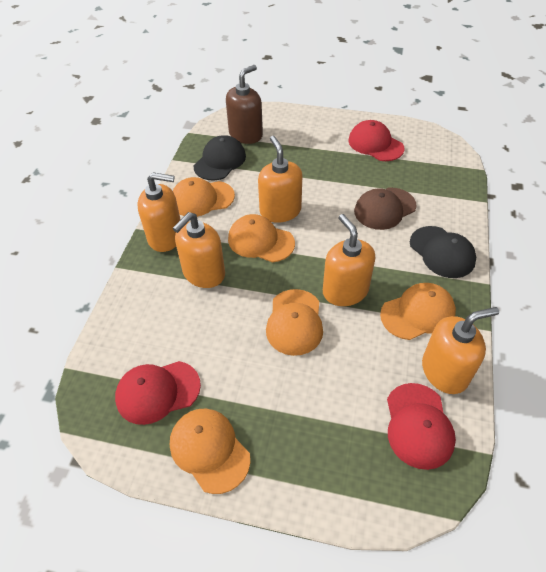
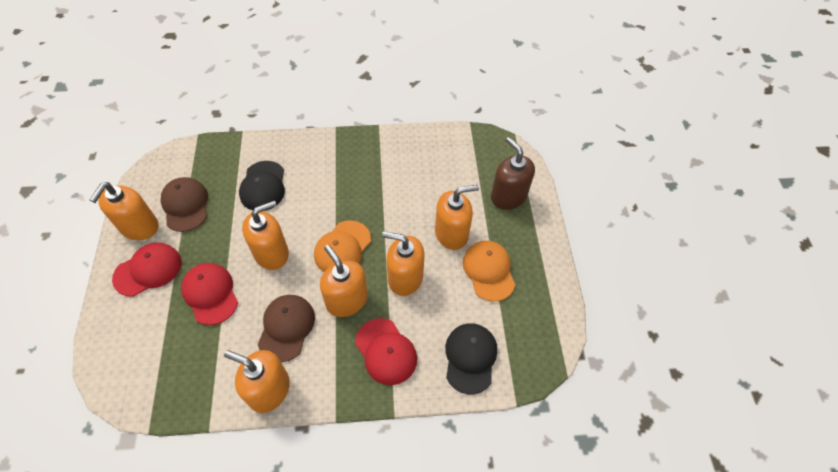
brown cap: [354,188,416,230] = 1 -> [161,177,208,232] [258,295,315,362] = 2
orange cap: [170,409,250,494] [173,177,235,217] [228,214,295,262] [266,289,323,356] [380,283,456,340] = 5 -> [314,220,371,272] [463,240,515,302] = 2
orange soap dispenser: [137,173,181,252] [173,212,225,288] [258,136,303,223] [323,214,375,306] [422,307,499,394] = 5 -> [90,182,158,240] [224,350,290,413] [242,201,289,270] [320,245,368,317] [382,231,424,296] [435,185,479,250] = 6

